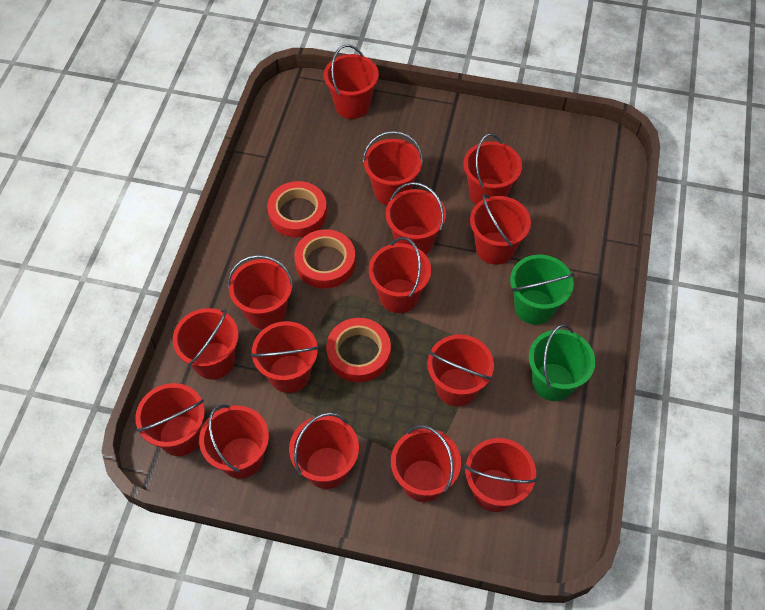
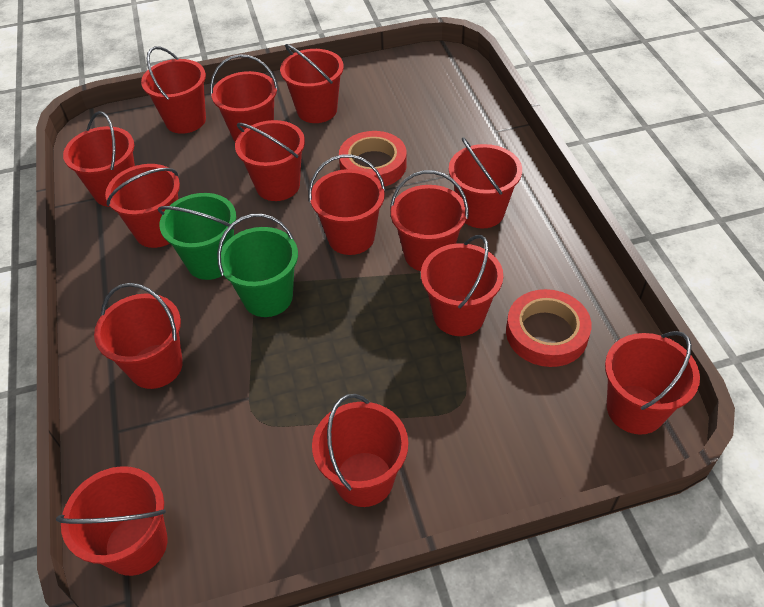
red bucket: [135,383,205,456] [173,308,239,380] [199,404,269,479] [228,255,294,329] [251,321,319,393] [289,413,359,489] [324,45,379,119] [363,131,423,205] [369,237,431,313] [386,182,446,255] [391,425,461,502] [427,334,494,406] [463,133,522,204] [464,438,537,512] [470,193,531,265] = 15 -> [56,466,168,576] [63,111,135,207] [94,283,183,389] [105,164,180,248] [141,46,206,134] [210,54,278,142] [235,120,305,201] [280,44,344,123] [308,154,385,255] [312,394,408,507] [390,170,468,271] [421,235,503,336] [449,137,522,229] [605,331,700,435] = 14
red tape: [267,181,327,237] [294,229,356,289] [326,318,391,382] = 3 -> [339,131,407,186] [506,289,592,367] = 2

